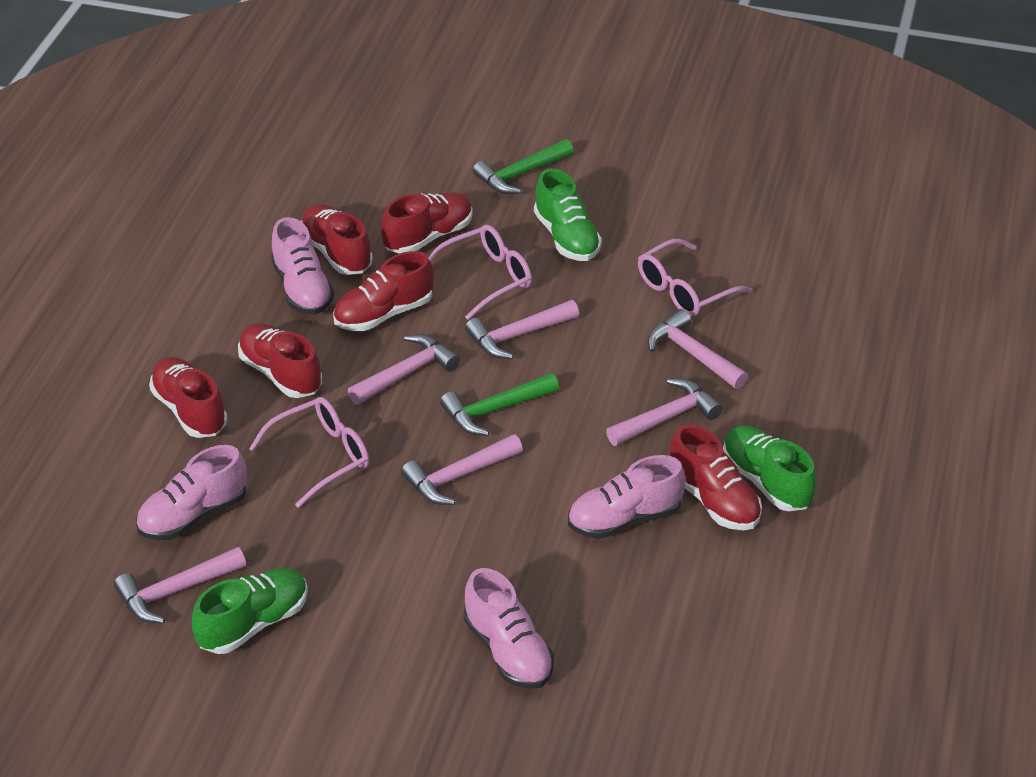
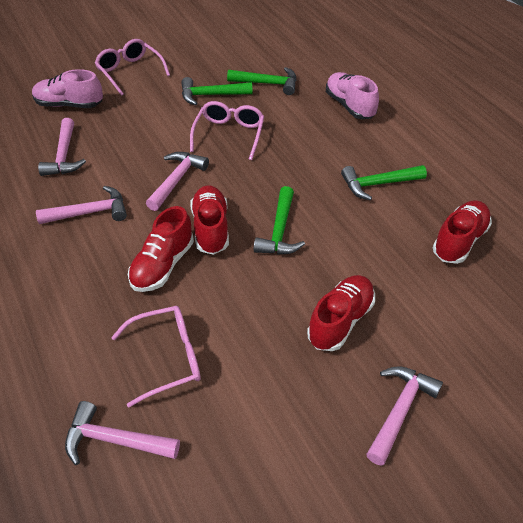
green hammer: [440,373,559,436] [472,139,573,194] = 2 -> [181,77,252,105] [227,67,296,95] [254,186,305,255] [341,165,427,201] = 4
green shoe: [192,568,308,654] [534,168,602,261] [723,426,817,511] = 3 -> none = 0
pink hammer: [114,547,246,624] [348,334,460,405] [401,434,523,505] [465,300,579,359] [606,378,723,446] [647,309,748,389] = 6 -> [36,186,127,224] [38,118,86,176] [65,401,180,465] [146,152,209,211] [366,366,443,466] = 5
pink shoe: [136,445,247,540] [271,217,334,314] [464,568,554,689] [568,455,686,539] = 4 -> [32,69,103,108] [326,72,379,119] = 2
red shoe: [149,357,228,438] [238,323,322,398] [301,204,373,275] [333,251,434,331] [381,192,473,254] [670,424,762,530] = 6 -> [128,206,194,292] [190,185,229,255] [307,275,375,351] [433,200,492,264] = 4

